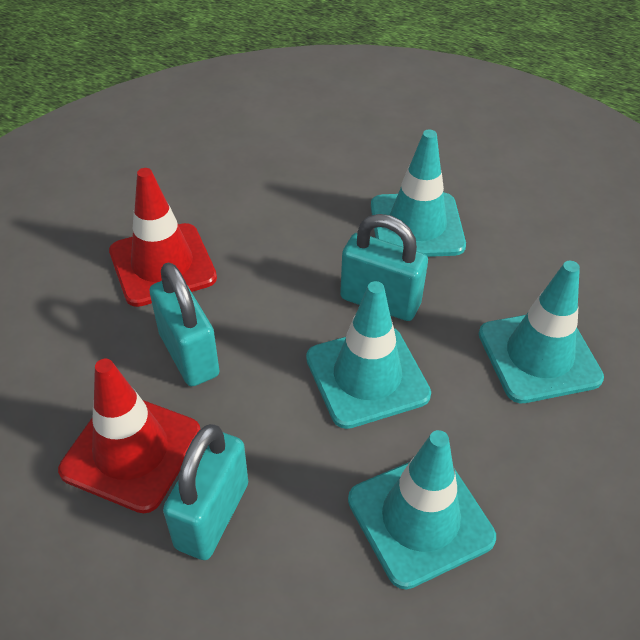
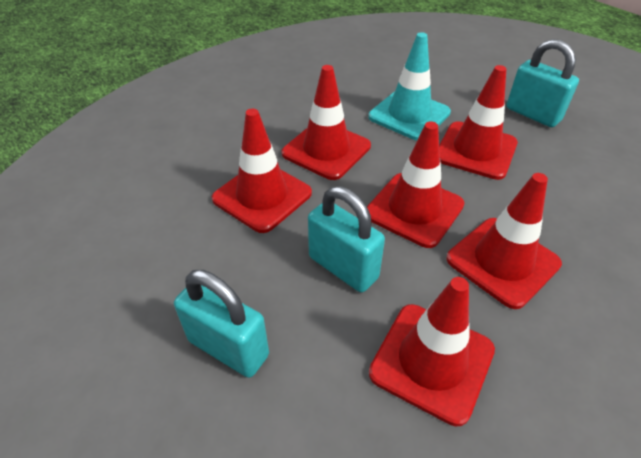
red traffic cone: [58,359,200,513] [109,168,217,307] = 2 -> [212,109,312,233] [282,65,371,180] [367,121,464,248] [369,277,495,426] [439,65,518,180] [446,173,562,309] = 6
turquoise traffic cone: [306,281,431,429] [348,430,496,590] [371,130,466,257] [479,261,604,403] = 4 -> [368,32,451,141] = 1

